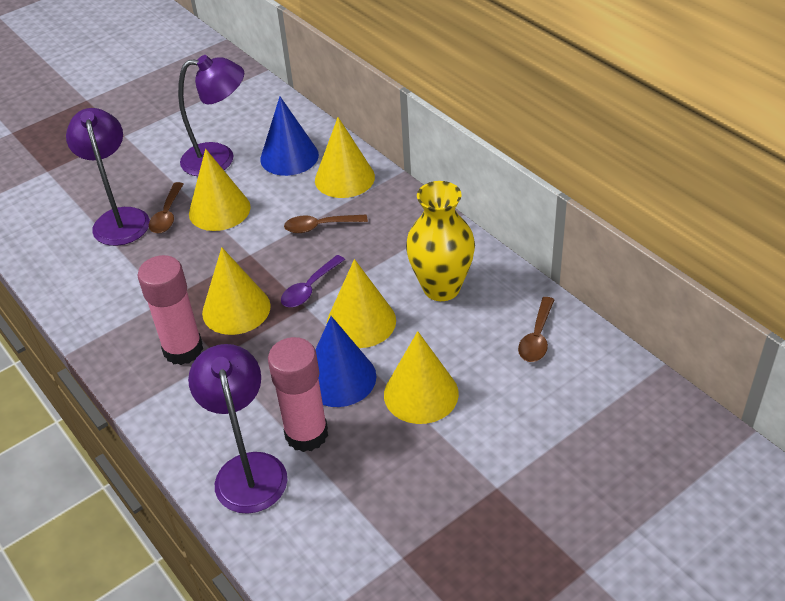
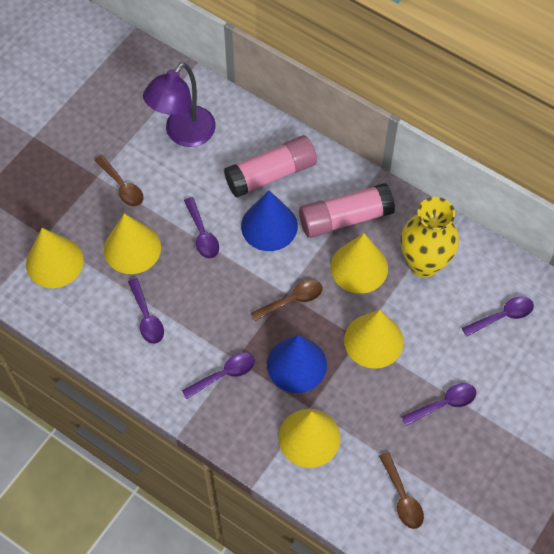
purple lamp: [66,108,150,246] [178,55,244,176] [188,344,287,514] = 3 -> [143,62,216,147] = 1
purple spoon: [281,255,345,307] = 1 -> [128,278,164,344] [182,353,255,399] [184,197,219,259] [402,383,476,426] [462,296,534,336] = 5

